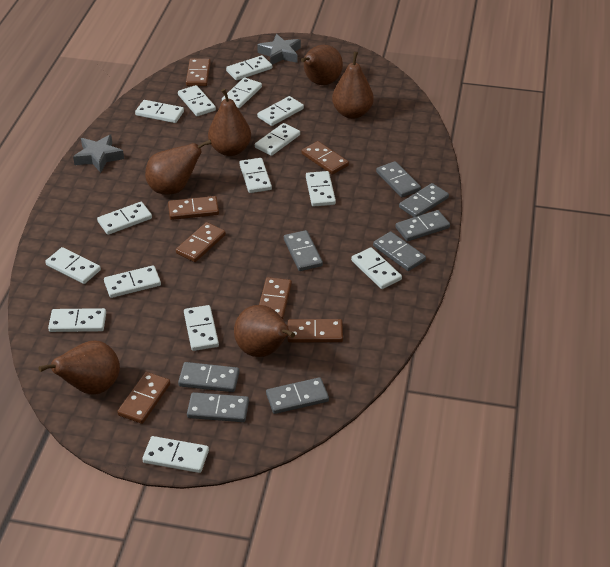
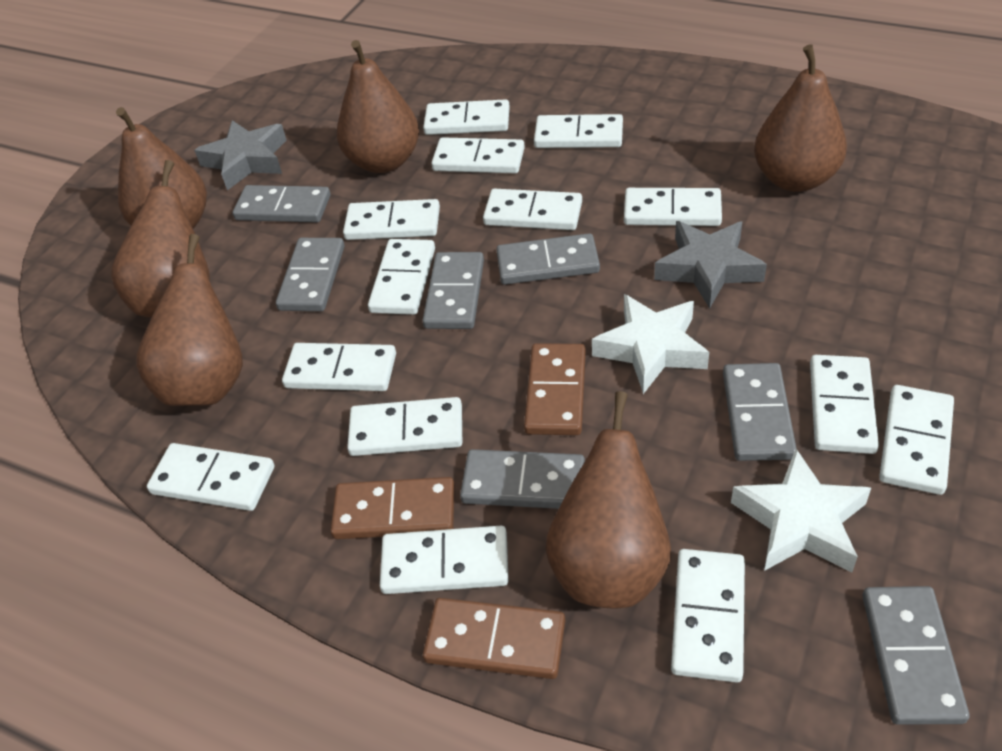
brown domino: [117,372,170,424] [168,196,219,220] [176,222,226,262] [186,59,211,86] [259,277,292,319] [287,319,343,343] [301,141,349,175] = 7 -> [331,477,455,539] [423,598,565,679] [524,343,586,435] = 3
grey domino: [178,362,240,392] [187,392,249,422] [266,377,329,414] [284,230,323,271] [373,231,426,271] [376,161,421,197] [395,210,450,241] [399,183,449,217] = 8 -> [233,185,330,222] [276,238,345,311] [422,252,484,329] [460,449,585,509] [496,233,600,285] [723,363,797,461] [862,586,969,725] = 7
white domino: [45,247,101,284] [48,308,106,332] [97,202,152,235] [104,265,161,298] [135,100,184,123] [142,436,209,473] [178,85,216,116] [184,305,219,351] [222,77,262,108] [226,55,272,80] [239,158,272,193] [255,123,300,156] [257,96,304,126] [306,171,336,207] [351,247,402,289] = 15 -> [147,443,274,511] [282,343,396,391] [343,199,440,240] [347,397,462,456] [368,239,435,315] [380,526,509,594] [423,99,510,135] [431,137,525,174] [483,189,582,230] [534,114,623,148] [624,188,722,226] [671,549,745,683] [810,355,879,454] [879,385,954,495] = 14
white star: none = 0 -> [592,294,709,394] [731,449,871,572] = 2

